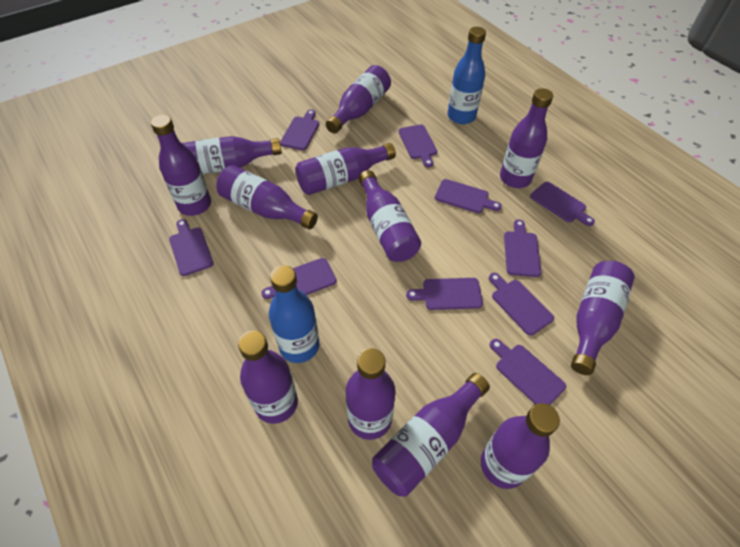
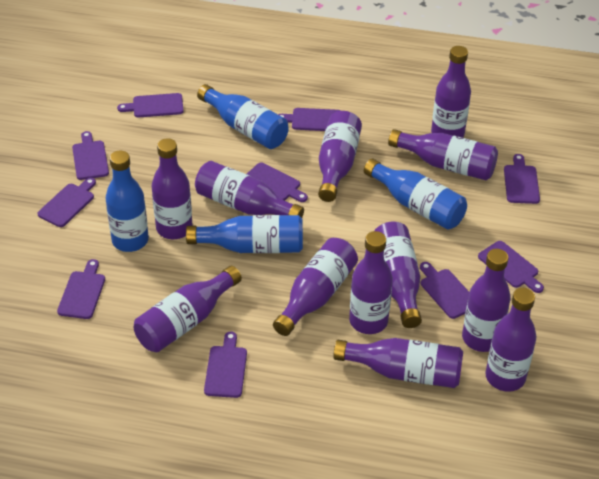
blue bottle: [269,265,319,363] [447,27,486,124] = 2 -> [105,150,149,252] [186,215,303,253] [197,84,288,149] [364,159,467,230] = 4

